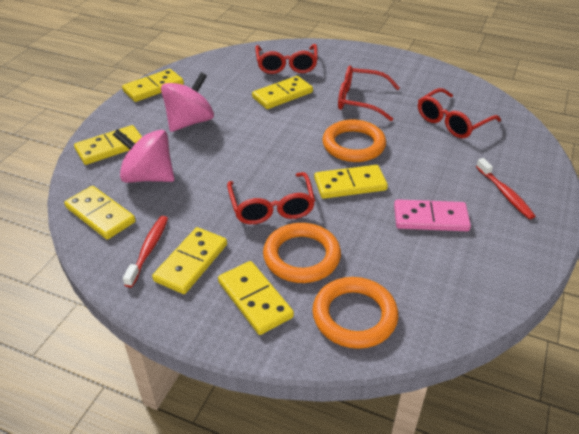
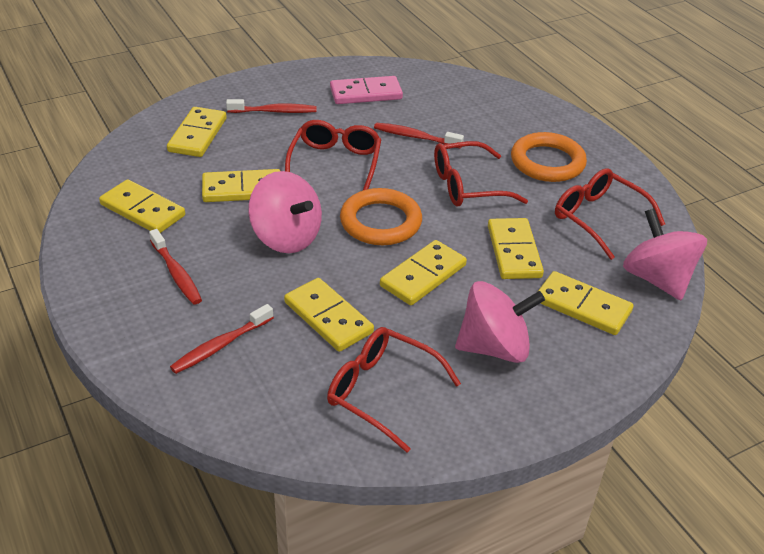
orange ring: [263,223,341,283] [312,277,398,349] [322,120,386,162] = 3 -> [340,188,422,245] [511,132,587,182] = 2
pink spinning top: [113,129,174,183] [161,72,214,132] = 2 -> [248,171,322,253] [455,281,545,363] [623,208,707,300] = 3
red toothbrush: [123,216,168,288] [476,158,535,219] = 2 -> [149,229,202,305] [170,304,274,374] [226,99,316,113] [374,123,464,149] = 4

